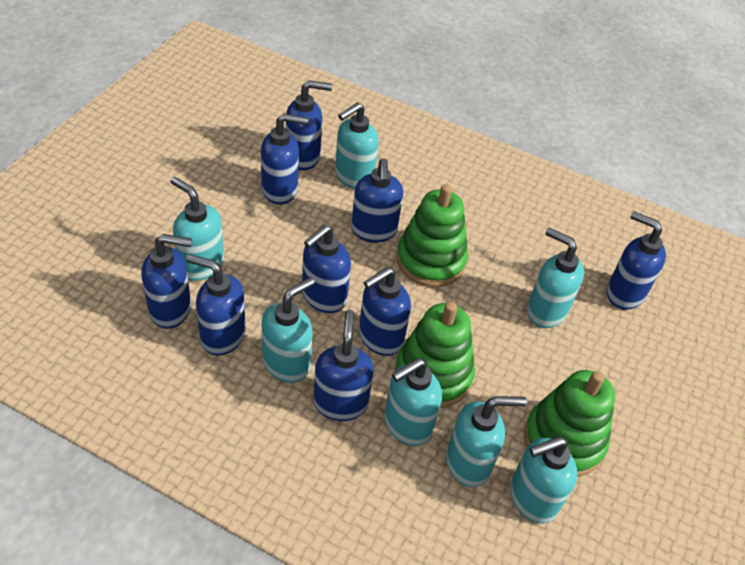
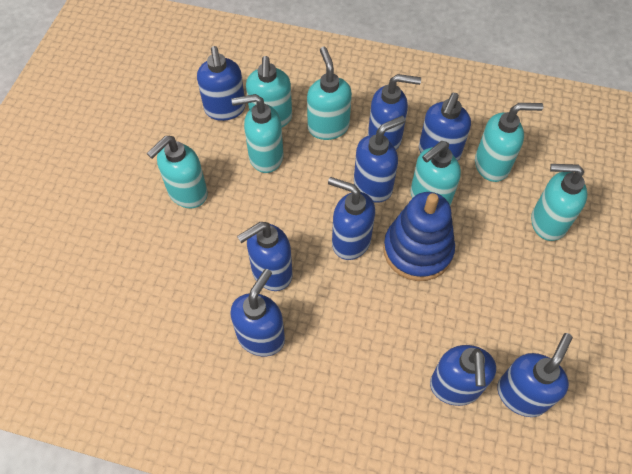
blue stacking toy: none = 0 -> [383,192,455,281] = 1
green stacking toy: [395,302,475,408] [396,184,468,287] [524,370,615,477] = 3 -> none = 0

